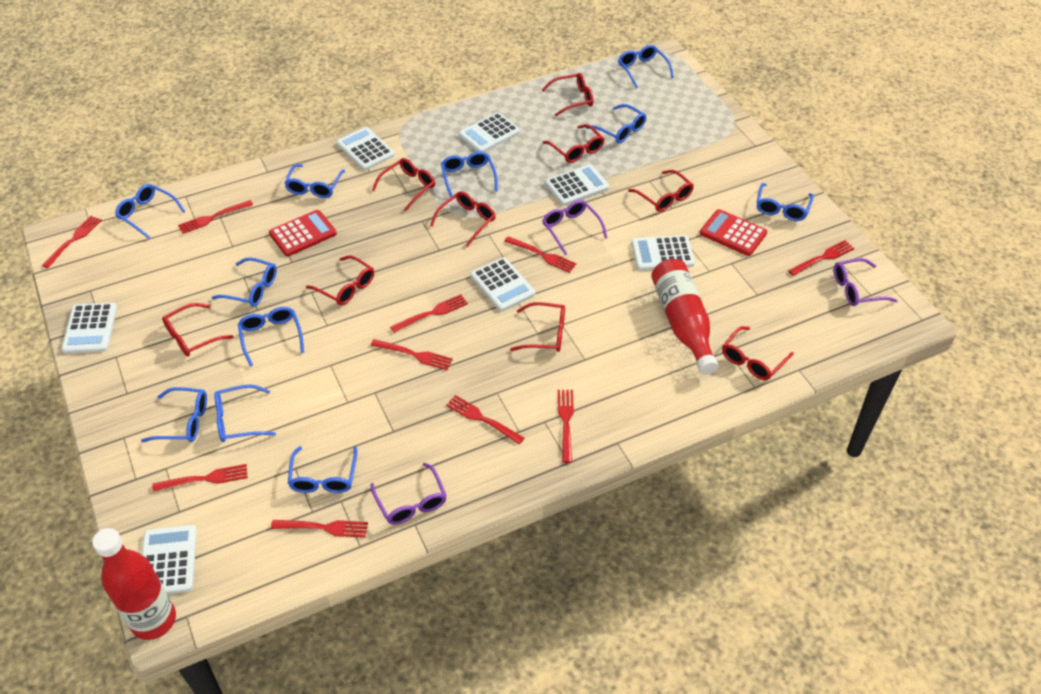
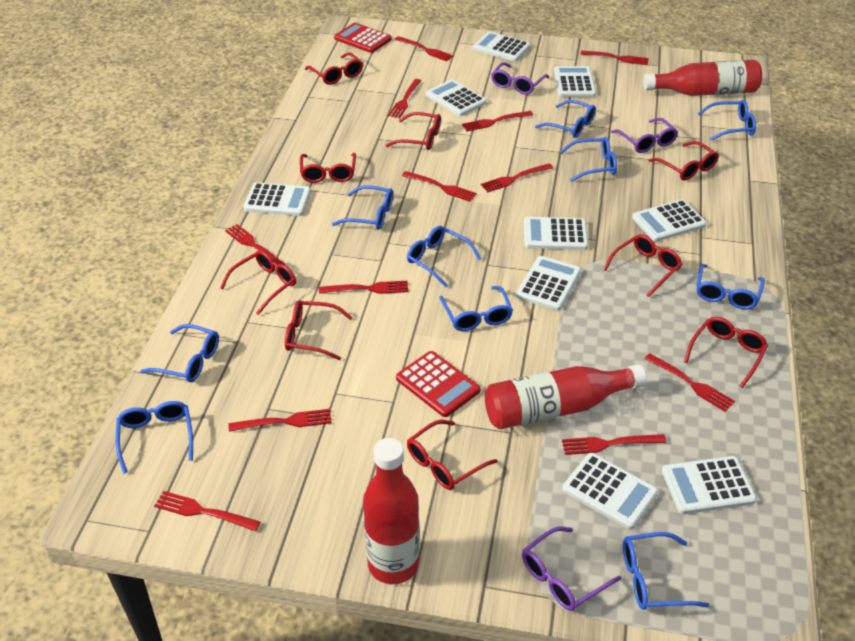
blue glasses: [115,184,185,239] [141,387,207,442] [212,257,277,307] [214,384,276,442] [238,307,304,367] [284,164,345,198] [288,446,357,493] [441,151,498,198] [586,104,646,143] [618,45,674,89] [757,183,814,221] = 11 -> [116,401,193,474] [140,324,219,382] [332,185,393,229] [407,226,481,287] [439,286,513,331] [535,100,596,138] [560,137,617,182] [623,532,709,610] [696,264,765,310] [698,100,756,141] = 10
red bottle: [92,528,176,640] [651,259,718,375] = 2 -> [363,438,420,584] [485,365,647,430] [643,60,762,96] = 3
red fork: [42,216,102,268] [152,464,248,492] [178,200,253,234] [271,520,368,538] [371,339,453,370] [390,294,468,333] [446,395,524,444] [504,236,577,273] [558,390,574,463] [788,240,855,276] = 10 -> [154,491,260,531] [225,224,286,265] [229,409,332,432] [319,281,408,294] [388,79,421,118] [395,36,454,61] [402,171,477,202] [462,111,533,132] [481,163,553,192] [562,434,667,455] [580,51,649,65] [644,353,735,412] = 12
white calculator: [61,303,117,354] [142,525,197,594] [336,127,395,170] [459,112,520,152] [471,257,535,311] [545,164,609,206] [631,235,695,270] = 7 -> [244,182,311,216] [426,79,487,116] [473,32,531,61] [516,256,581,311] [524,217,588,250] [554,66,596,97] [562,453,658,530] [632,199,706,242] [662,456,757,514] = 9

